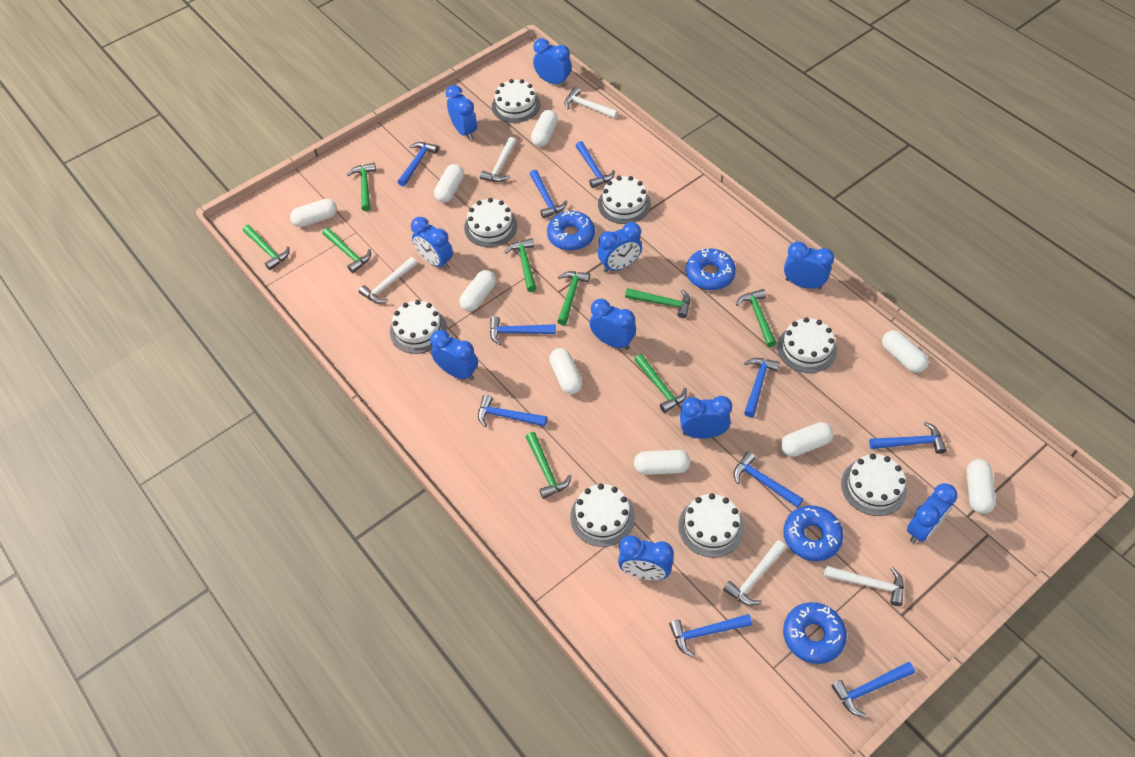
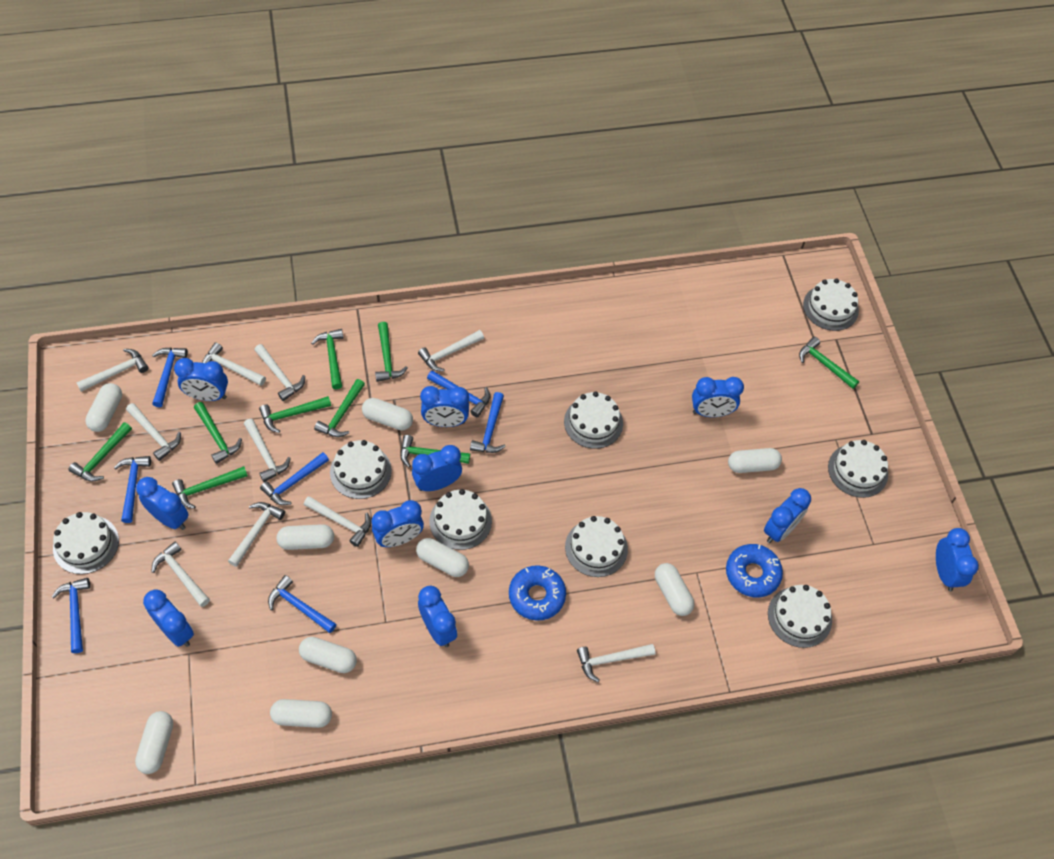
blue donut: [547,210,595,251] [686,248,736,290] [783,505,843,561] [783,602,847,664] = 4 -> [509,565,566,620] [726,544,783,597] = 2
blue hammer: [398,142,439,187] [478,395,547,427] [490,316,556,345] [529,170,568,218] [576,141,615,188] [669,614,752,657] [734,452,803,508] [744,358,780,417] [831,662,915,717] [869,422,947,454] = 10 -> [52,578,90,653] [114,456,151,523] [152,348,188,407] [260,452,329,505] [268,575,336,633] [427,371,490,417] [470,392,505,453] = 7
white hammer: [359,257,417,304] [480,137,516,182] [564,87,618,119] [723,540,786,606] [824,566,904,606] = 5 -> [76,349,149,392] [126,403,181,461] [152,542,210,607] [202,342,266,386] [228,502,285,567] [244,419,291,482] [254,344,305,401] [304,496,371,547] [418,330,484,372] [577,644,655,682] = 10

